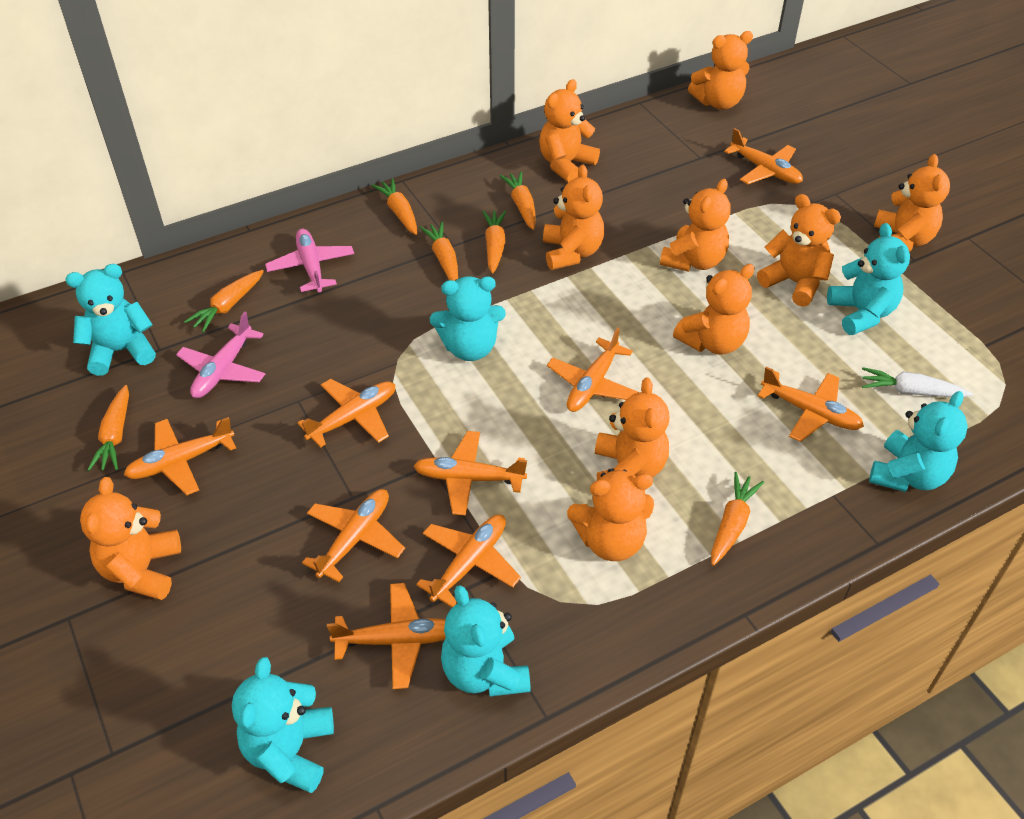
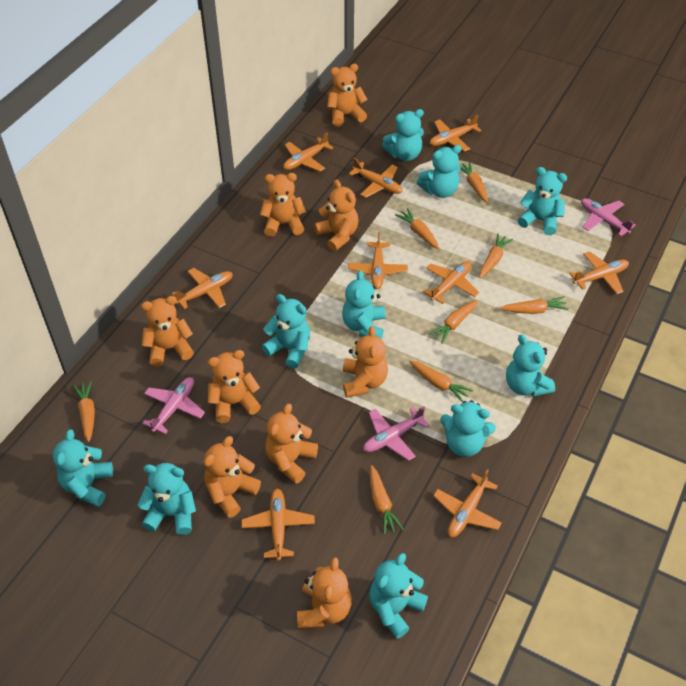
orange carrot: [88,385,129,471] [184,270,264,333] [371,178,417,235] [419,222,458,281] [482,210,507,273] [499,171,536,230] [711,472,764,566] = 7 -> [73,381,95,442] [370,465,404,535] [395,208,439,249] [409,360,473,403] [428,300,478,344] [461,161,488,203] [479,234,513,278] [500,296,569,314] = 8
orange teddy bear: [80,477,181,600] [539,79,600,182] [543,165,604,270] [567,468,654,561] [595,378,669,480] [660,179,731,272] [673,264,755,355] [688,31,753,109] [757,194,841,307] [874,154,950,252] = 10 -> [141,296,194,367] [204,436,261,518] [208,350,261,423] [260,173,306,237] [265,403,318,484] [297,557,352,628] [315,179,359,251] [327,64,368,127] [343,326,388,398] = 9
pink plane: [176,312,265,398] [265,229,354,292] = 2 -> [143,377,205,434] [363,406,430,461] [581,198,636,236] = 3
turquoise teddy bear: [66,264,156,376] [232,657,334,793] [430,276,506,361] [441,585,531,697] [827,223,910,335] [869,391,968,492] = 6 -> [53,429,113,507] [137,463,196,535] [262,294,310,369] [342,270,386,339] [369,553,428,639] [382,109,424,161] [417,145,462,198] [440,400,496,457] [506,334,555,397] [518,167,567,235] = 10
white carrot: [862,367,973,397] = 1 -> none = 0

